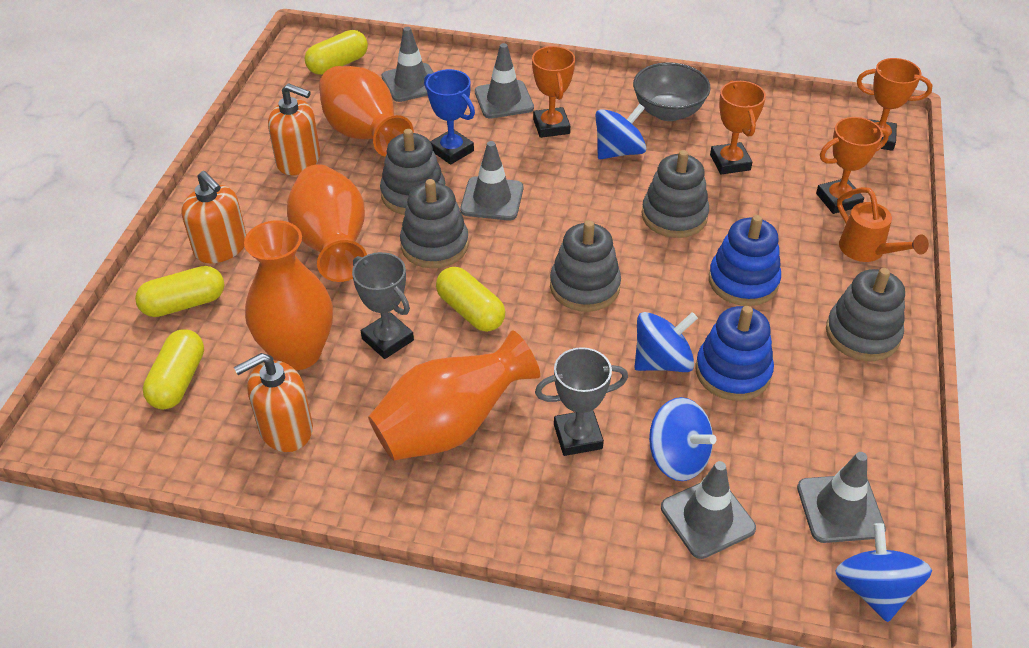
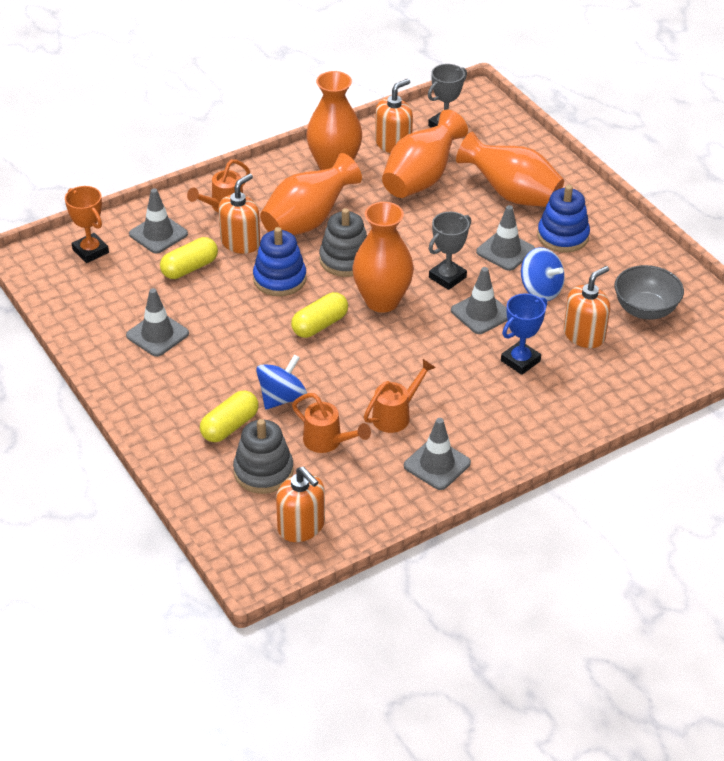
blue spinning top: [595,104,646,159] [634,312,698,372] [649,397,716,481] [835,523,932,622] = 4 -> [256,355,307,410] [521,247,565,301] = 2
grey stacking toy: [380,129,445,215] [400,179,469,268] [550,220,621,312] [642,150,709,238] [826,268,905,361] = 5 -> [233,419,294,494] [319,208,367,277] = 2
orange soap dispenser: [181,171,247,263] [234,353,313,452] [268,83,320,175] = 3 -> [218,173,260,254] [276,467,325,542] [375,79,413,153] [564,266,610,348] = 4
orange trophy: [532,46,575,138] [710,81,766,174] [816,117,889,214] [857,58,932,151] = 4 -> [65,186,109,263] = 1
orange vase: [244,220,333,370] [287,164,367,282] [319,66,414,157] [368,330,540,460] = 4 -> [260,153,362,235] [306,71,362,170] [352,202,414,312] [382,110,468,198] [456,131,564,207] = 5
orange watering can: [837,187,929,262] = 1 -> [187,159,250,213] [292,393,371,453] [364,359,436,433] = 3
yellow capsule: [135,266,224,317] [143,329,204,409] [305,30,368,75] [436,267,505,332] = 4 -> [160,237,218,279] [200,390,259,442] [291,292,348,338] = 3

